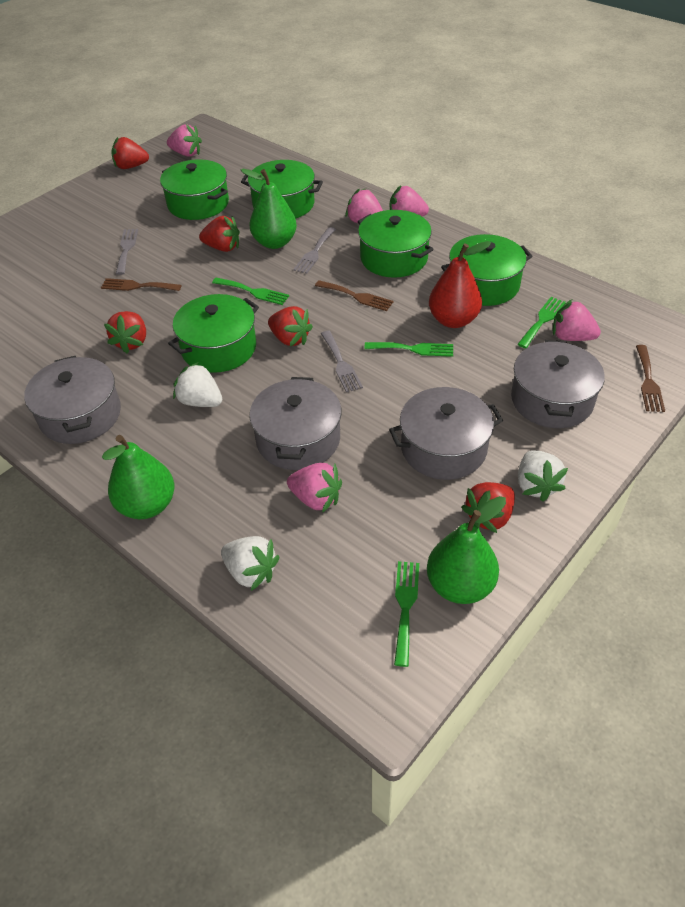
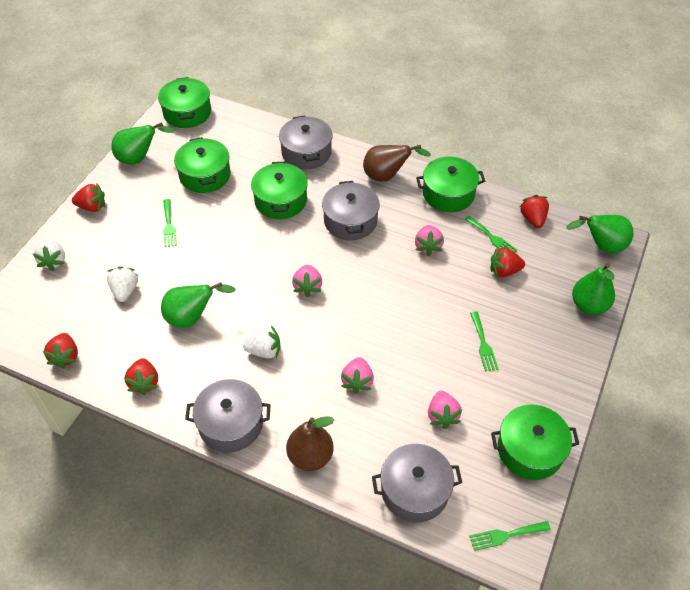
brown fork: [101,278,182,291] [315,280,394,311] [636,345,665,412] = 3 -> none = 0
brown pear: none = 0 -> [286,416,334,471] [363,145,431,182] = 2
green pear: [102,435,175,519] [241,169,297,249] [427,496,506,604] = 3 -> [112,122,175,164] [161,282,236,328] [566,215,634,253] [572,263,615,315] = 4
grey fork: [116,229,138,275] [293,227,336,274] [321,331,363,392] = 3 -> none = 0
pink strawberry: [167,124,202,157] [287,463,342,513] [345,188,383,223] [390,185,429,216] [553,300,601,341] = 5 -> [292,265,322,298] [341,357,374,394] [415,225,444,257] [428,391,462,429] = 4
red pear: [429,241,491,328] = 1 -> none = 0

